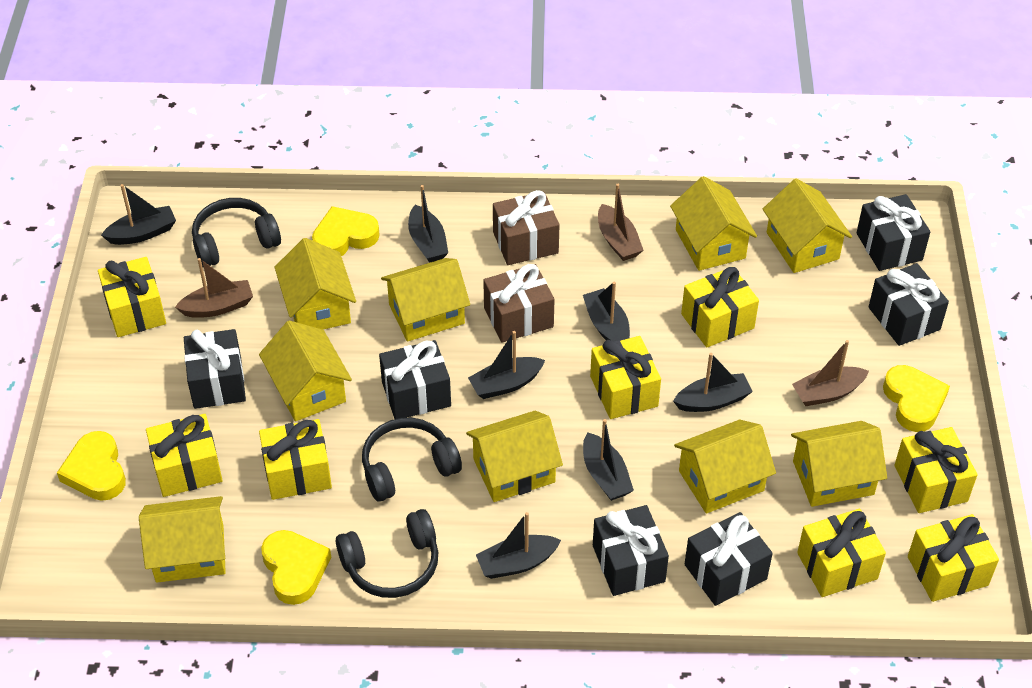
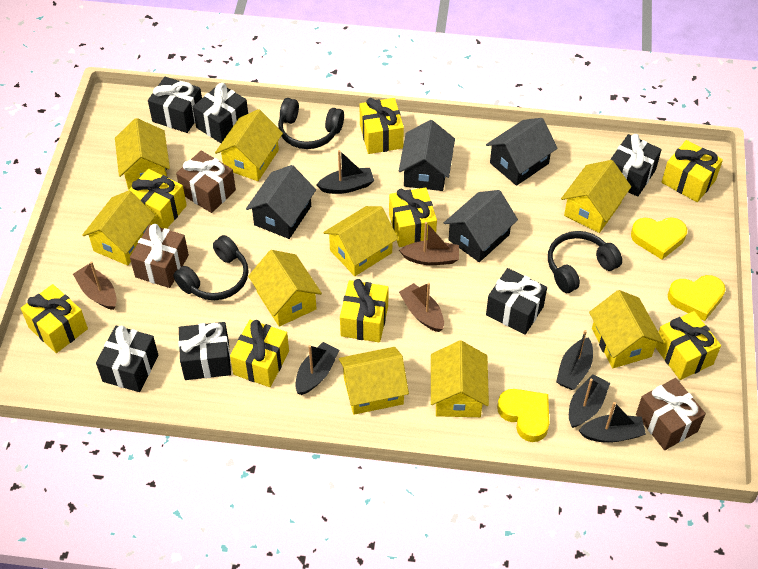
black boat: [101,184,176,245] [408,185,448,263] [468,331,545,399] [476,512,561,579] [583,282,630,341] [583,419,634,501] [673,353,753,412] = 7 -> [295,342,339,395] [317,150,374,194] [556,330,593,390] [569,374,610,428] [579,402,646,443] = 5
black house: none = 0 -> [246,165,316,239] [399,120,455,191] [444,190,518,262] [486,118,558,186] = 4
brown gift: [483,264,555,343] [493,190,560,265] = 2 -> [130,224,189,288] [176,150,236,213] [636,378,706,450] = 3
yellow heart: [57,431,126,501] [261,530,331,605] [312,206,380,256] [883,365,950,432] = 4 -> [497,389,549,442] [631,217,687,260] [668,275,726,321] = 3

